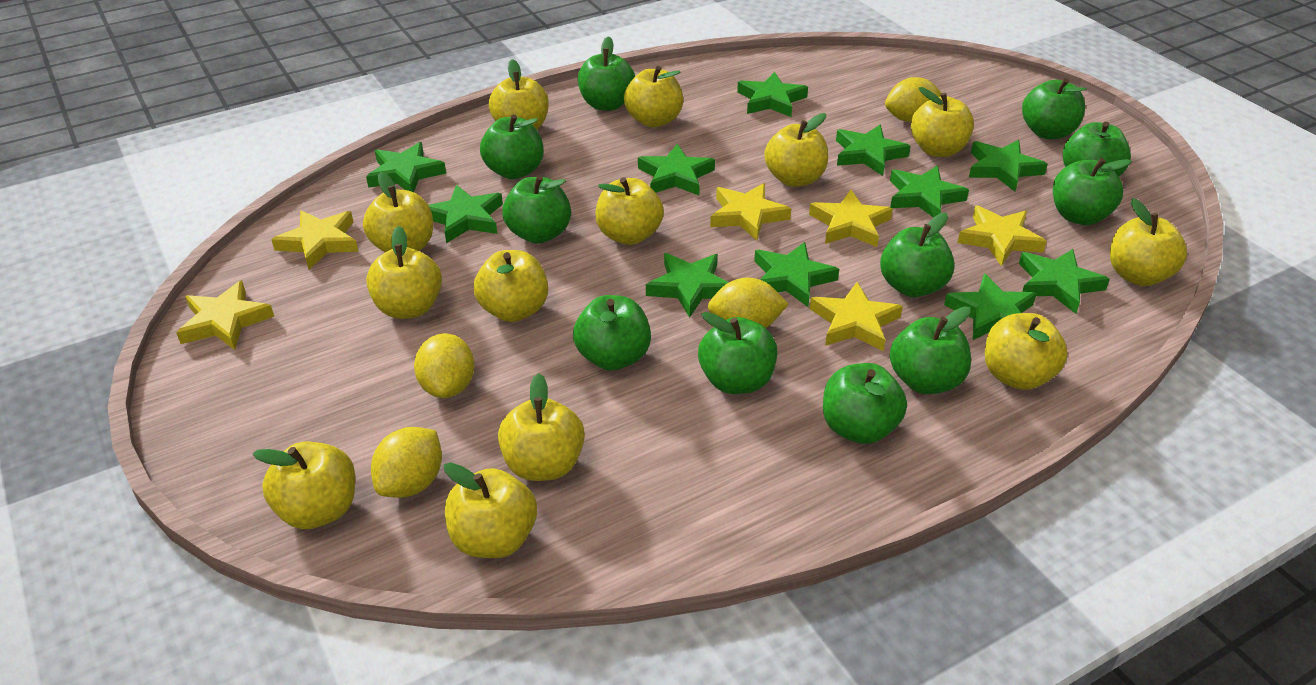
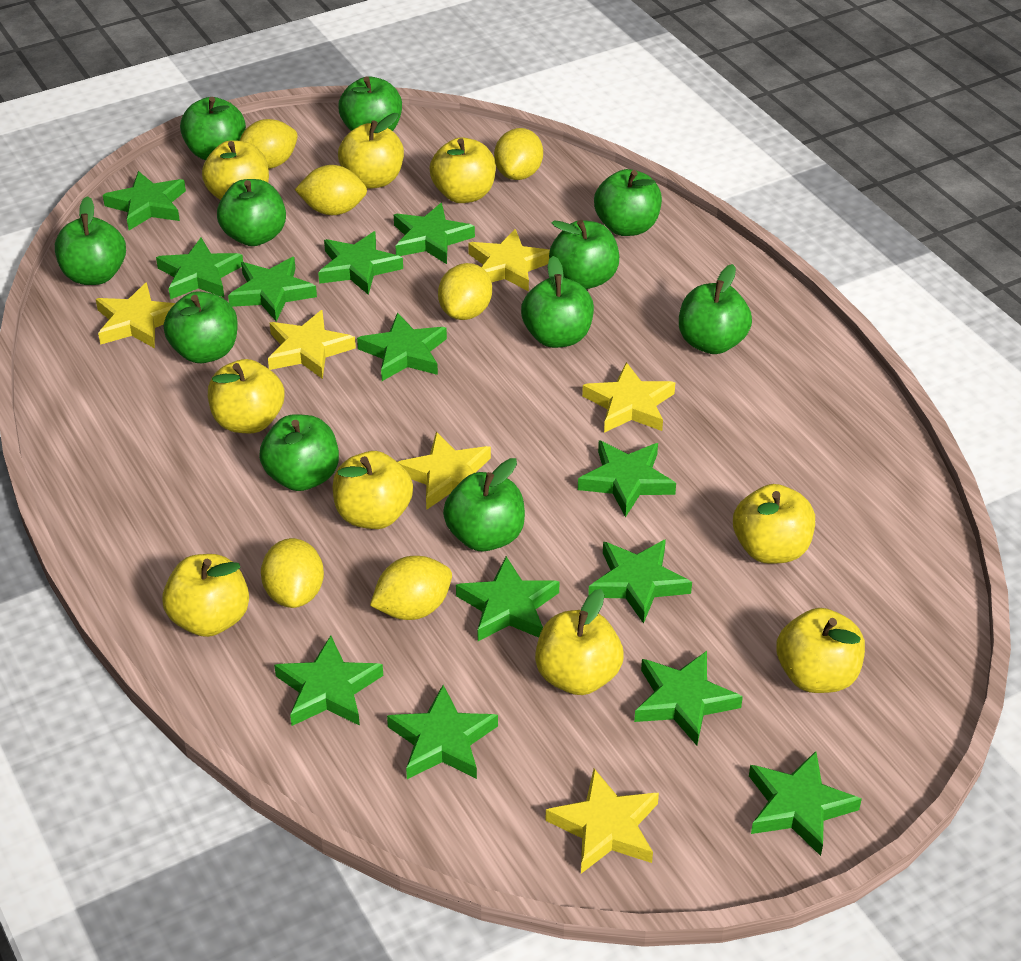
green star: [366,142,446,192] [429,185,503,243] [638,144,715,195] [646,253,729,318] [737,72,808,117] [754,242,839,307] [836,125,911,176] [890,165,969,217] [944,273,1037,340] [969,140,1048,191] [1019,249,1110,314] = 11 -> [103,171,186,230] [156,238,243,299] [228,257,317,321] [274,635,383,726] [318,231,403,295] [357,312,447,381] [387,685,498,779] [394,203,475,264] [456,556,560,641] [578,440,676,518] [588,539,692,624] [634,651,743,745] [749,751,862,856] = 13
yellow apple: [253,442,355,529] [363,172,433,252] [366,226,442,319] [444,463,537,558] [473,250,548,322] [489,59,549,130] [498,373,585,481] [596,177,664,245] [624,66,683,127] [764,113,828,187] [911,87,974,157] [985,313,1068,390] [1110,198,1187,286] = 13 -> [162,554,249,637] [202,140,269,200] [208,359,285,433] [333,451,413,529] [338,113,404,189] [429,137,496,203] [535,589,623,695] [733,484,815,564] [776,608,865,693] = 9
yellow lemon: [371,427,442,498] [414,333,475,398] [708,278,788,328] [885,77,941,122] = 4 -> [239,119,298,169] [261,538,324,608] [295,165,367,215] [370,556,452,620] [438,263,492,320] [494,128,543,180] = 6

